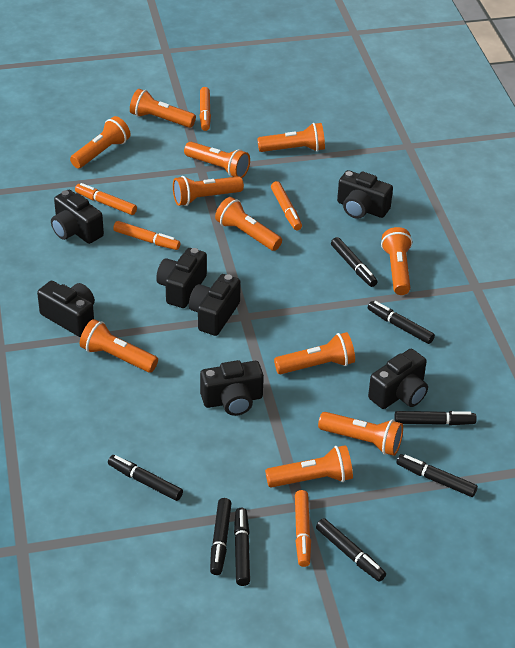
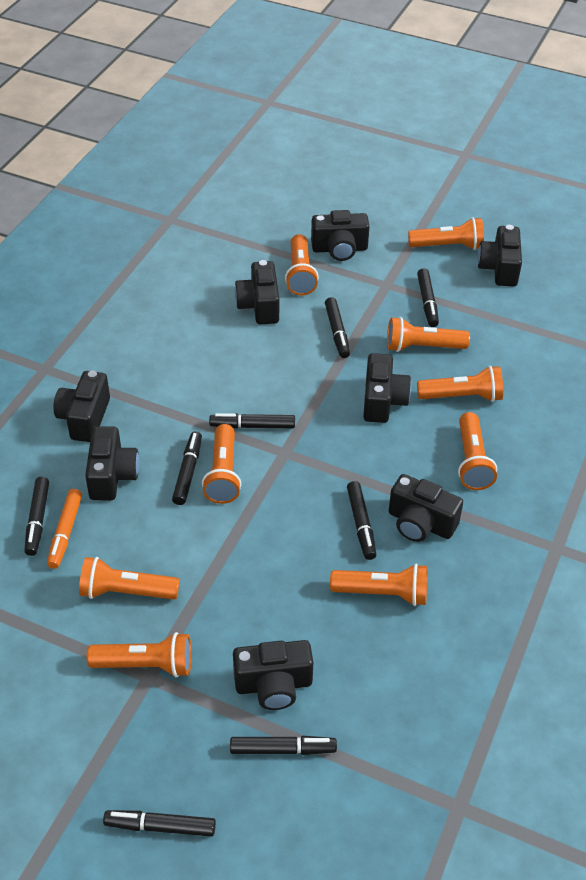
black camera: [37,281,95,337] [51,190,104,244] [156,248,207,308] [189,274,241,336] [200,360,264,416] [337,170,393,219] [368,349,428,409] = 7 -> [53,371,110,442] [85,426,139,500] [233,640,313,710] [235,260,279,324] [311,210,370,261] [363,353,411,423] [389,474,463,542] [478,225,522,287] = 8
orange flashlight: [70,116,131,168] [80,319,158,373] [130,89,196,128] [173,176,244,206] [184,142,250,178] [215,197,282,251] [257,123,325,152] [265,445,353,488] [274,332,355,374] [318,412,403,456] [381,227,412,295] = 11 -> [79,557,180,600] [86,632,192,677] [202,424,241,504] [285,234,319,296] [330,564,427,606] [387,317,470,352] [408,217,484,250] [417,366,503,402] [458,412,497,490] = 9
orange marker: [75,183,137,215] [113,221,181,250] [200,87,211,131] [271,181,302,230] [295,490,311,567] = 5 -> [47,489,82,569] = 1

